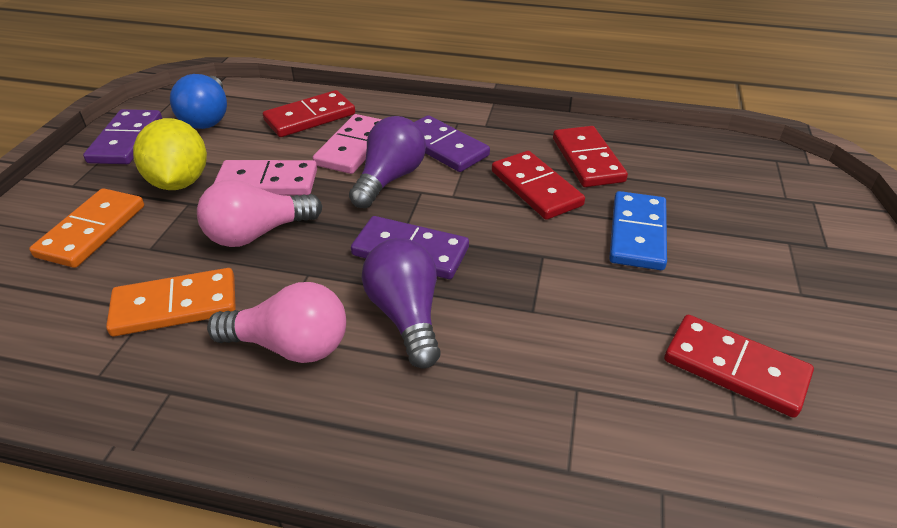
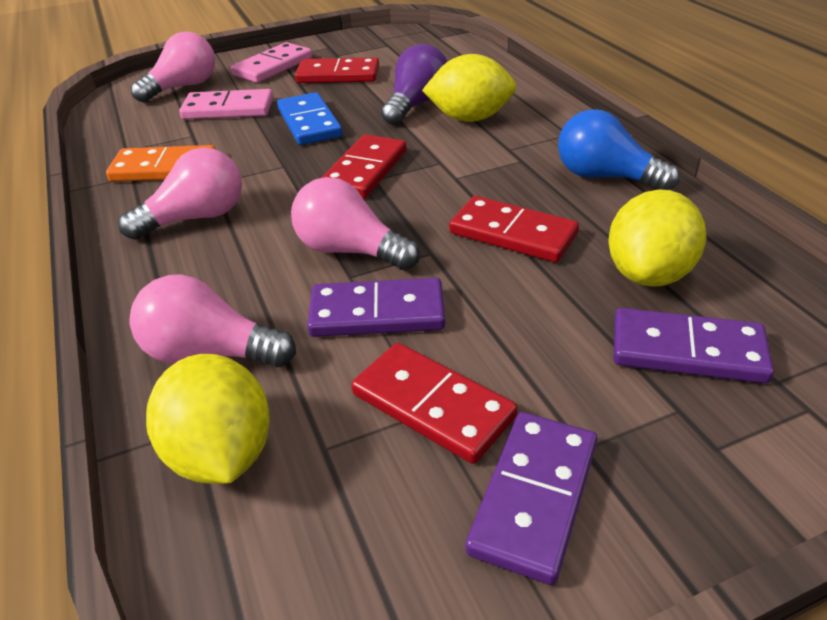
orange domino: [29,188,144,268] [106,268,236,336] = 2 -> [106,145,216,182] = 1
pink light bulb: [197,180,322,247] [207,282,346,363] = 2 -> [118,148,242,240] [129,274,296,367] [131,31,215,103] [291,177,420,270] = 4
purple light bulb: [349,116,426,208] [362,238,441,368] = 2 -> [381,44,447,125] = 1
yellow lemon: [133,118,207,190] = 1 -> [146,354,270,484] [422,54,516,122] [608,189,706,287] = 3

